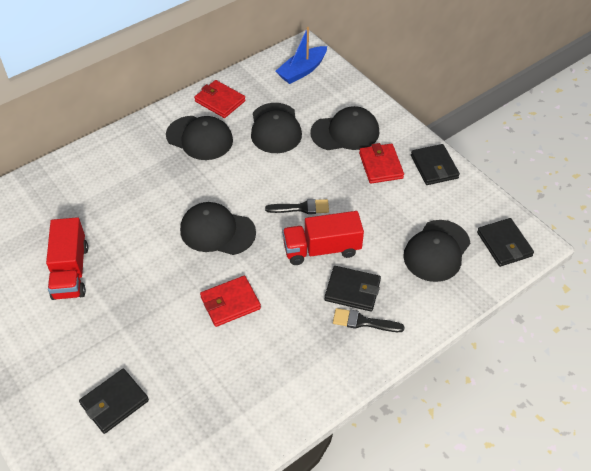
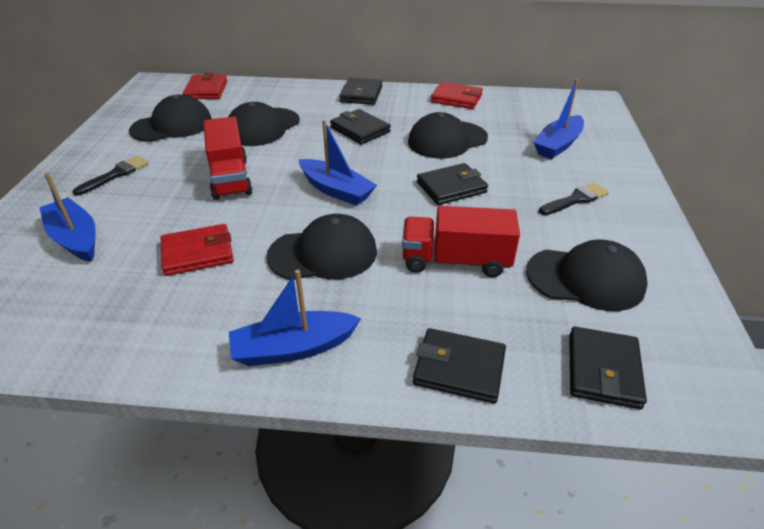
black wallet: [79,369,149,434] [325,266,381,312] [411,144,460,185] [477,218,534,267] = 4 -> [330,109,391,145] [340,78,382,105] [413,328,506,403] [417,163,488,205] [569,326,647,409] = 5
blue boat: [276,27,327,84] = 1 -> [39,173,96,262] [229,270,361,366] [299,120,377,206] [533,79,584,159] = 4

